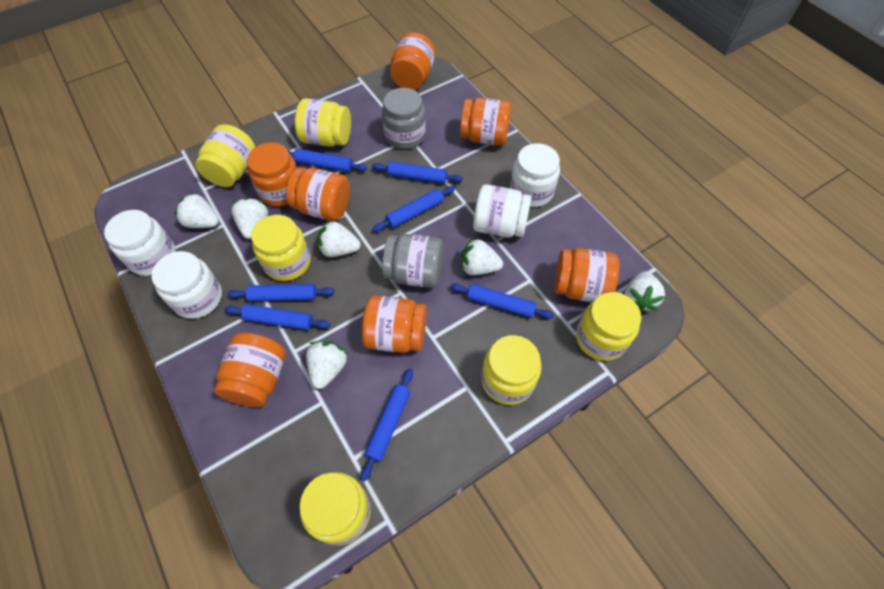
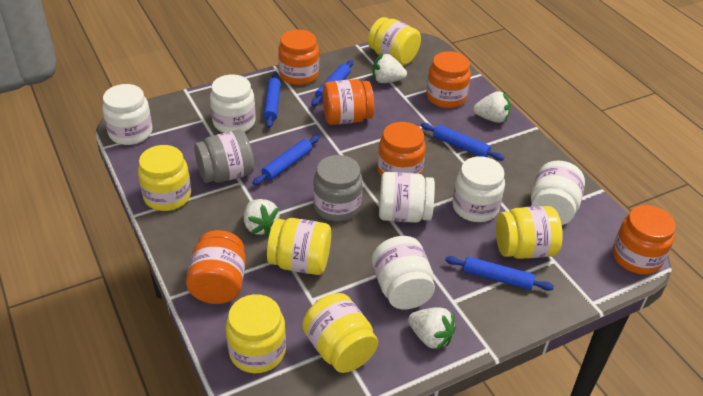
blue rolling pin: [225,304,330,330] [228,284,335,302] [288,149,367,172] [361,368,413,481] [372,161,463,184] [373,186,455,232] [450,283,554,319] = 7 -> [253,135,320,185] [263,72,281,128] [311,60,354,106] [421,123,504,161] [445,256,554,291] = 5
orange jar: [214,333,286,407] [247,143,297,206] [286,168,350,221] [362,295,427,353] [390,32,435,90] [460,98,511,146] [554,248,619,302] = 7 -> [186,230,246,304] [278,30,319,85] [322,79,374,125] [377,122,426,177] [426,51,471,108] [613,205,676,275] = 6
white jar: [104,210,176,276] [152,251,222,319] [473,184,531,238] [510,143,560,207] = 4 -> [102,84,153,145] [210,75,256,133] [372,236,435,309] [379,172,435,223] [452,156,505,222] [531,161,585,225] = 6
white strawberry: [174,192,219,228] [231,197,268,239] [306,341,348,389] [318,220,361,257] [461,238,503,275] [624,271,665,312] = 6 -> [244,199,280,237] [372,54,407,83] [408,307,456,351] [473,91,511,123] = 4

